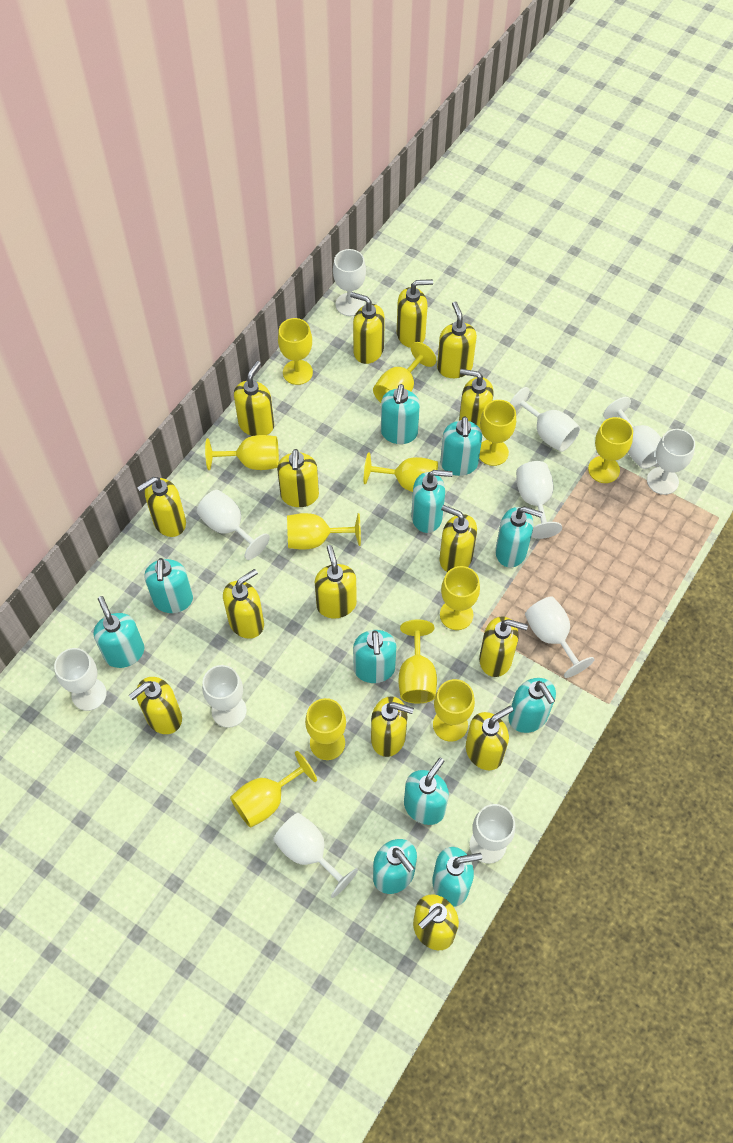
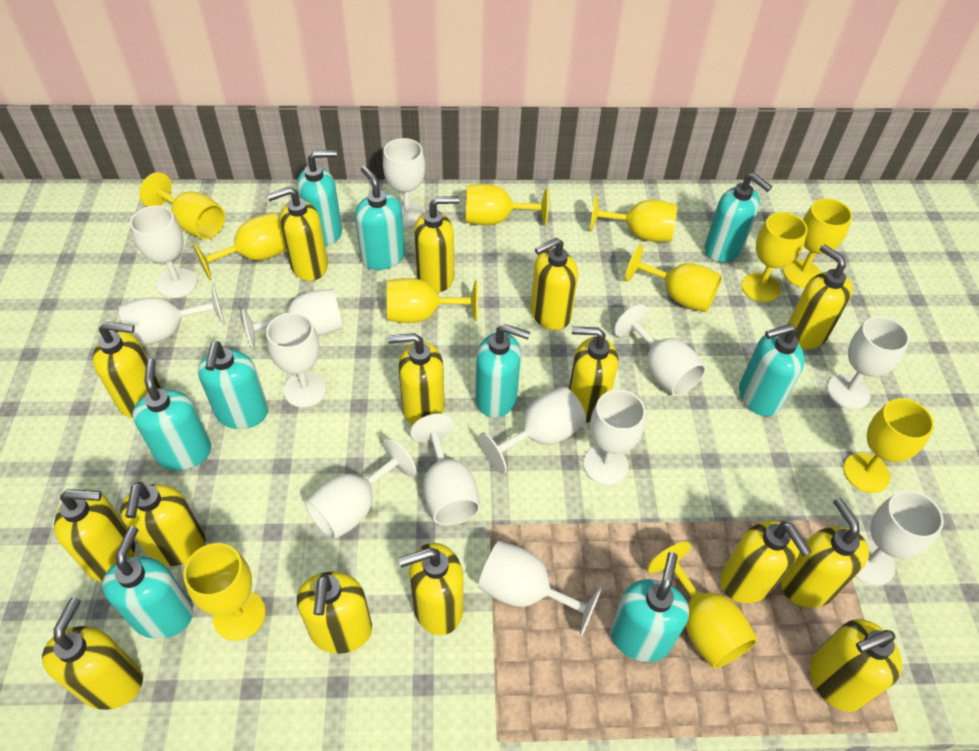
turquoise soap dispenser: [94,596,144,668] [144,558,193,613] [353,630,396,683] [373,839,417,894] [381,384,420,444] [404,758,449,825] [411,470,453,533] [432,847,482,907] [440,416,482,476] [495,506,543,568] [508,678,556,733] = 11 -> [102,526,193,639] [132,359,211,471] [198,341,268,429] [297,150,342,246] [355,166,405,270] [475,324,530,418] [610,552,689,662] [705,173,772,263] [739,324,805,416] = 9
white goblet: [54,648,106,711] [197,490,270,560] [202,665,247,728] [273,813,358,898] [333,249,366,316] [470,804,515,864] [510,387,580,452] [516,461,562,539] [525,596,595,678] [603,397,661,469] [647,429,695,495] = 11 -> [119,285,225,345] [130,206,197,298] [242,289,343,349] [266,312,327,408] [304,438,417,540] [383,138,425,227] [410,414,480,525] [478,541,602,637] [479,387,586,474] [583,390,646,485] [614,304,706,396] [827,316,909,409] [855,490,944,586] = 13
yellow goblet: [205,435,279,470] [230,751,317,828] [278,318,313,385] [287,513,361,550] [305,698,346,760] [364,452,438,492] [373,342,436,403] [399,619,437,703] [433,679,475,742] [440,566,480,630] [479,400,516,466] [588,417,633,483] = 12 -> [139,172,225,239] [183,543,266,641] [192,212,286,280] [387,278,478,323] [466,184,549,226] [590,194,677,242] [625,245,722,312] [647,541,758,669] [741,212,808,302] [783,199,852,288] [843,398,934,493] = 11

